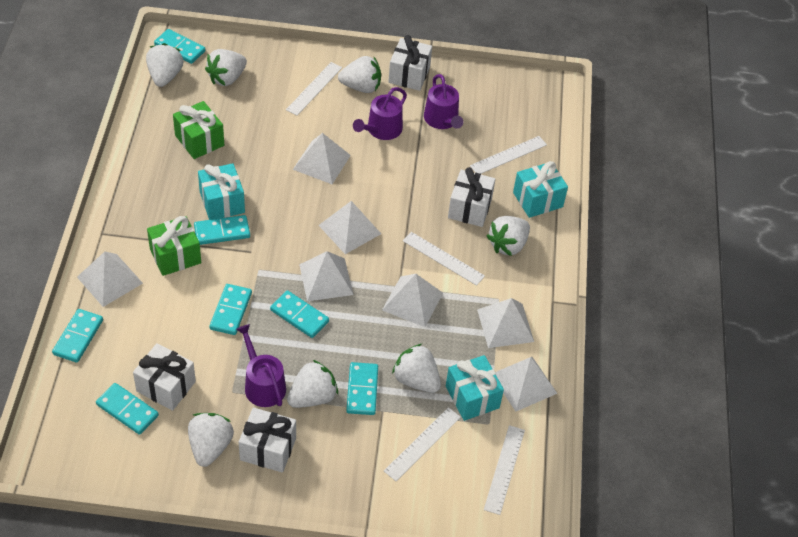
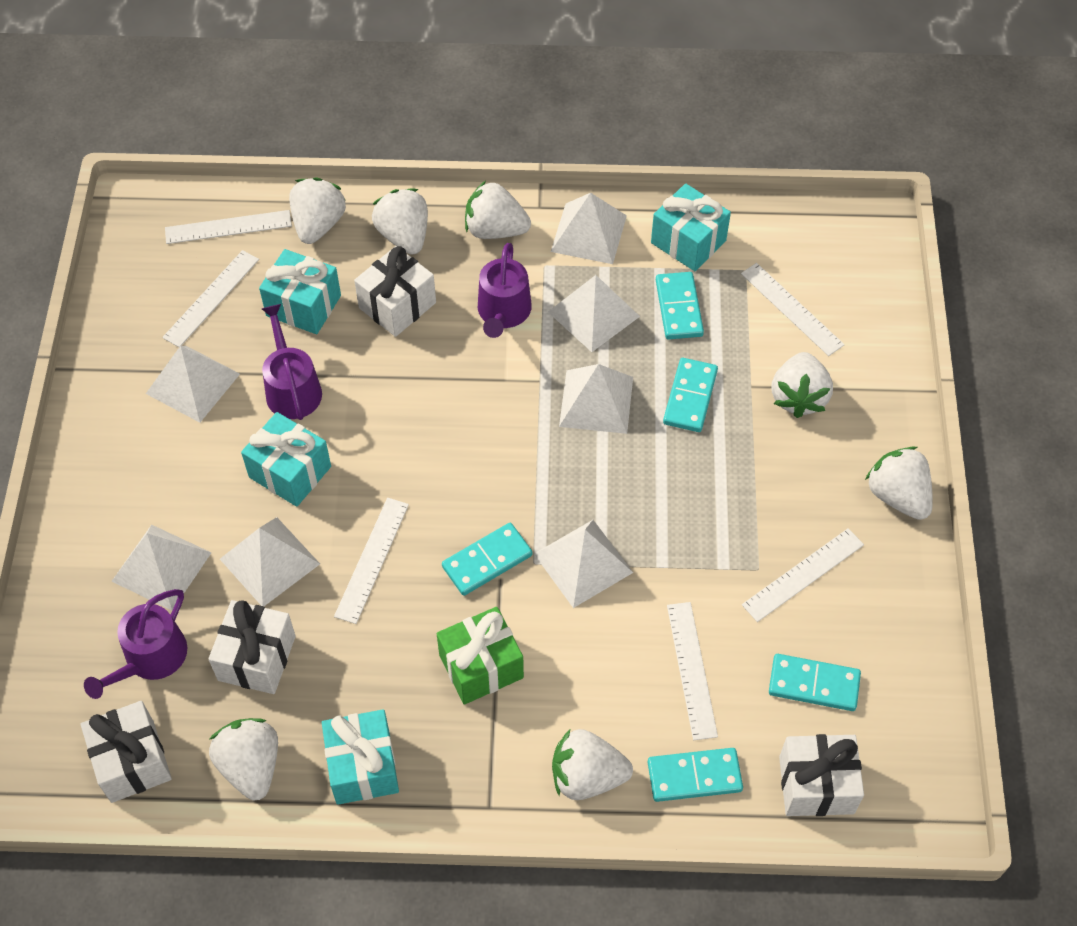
green gift: [147,216,201,276] [173,101,224,159] = 2 -> [436,607,524,705] = 1
turquoise domino: [52,309,103,363] [96,383,159,435] [154,29,206,64] [194,215,250,245] [209,284,252,335] [270,291,329,338] [346,362,378,415] = 7 -> [442,523,532,596] [648,748,743,802] [656,272,704,340] [663,358,718,432] [769,654,861,711] = 5
turquoise gift: [198,163,245,220] [446,355,504,421] [513,161,568,218] = 3 -> [241,412,331,507] [259,249,341,334] [322,709,399,805] [651,183,731,271] = 4
white ruler: [286,62,342,116] [384,407,461,481] [403,232,485,286] [470,136,547,174] [484,425,525,515] = 5 -> [162,250,259,347] [165,210,292,244] [334,498,409,624] [667,602,718,740] [741,263,845,356] [742,528,864,622] = 6

